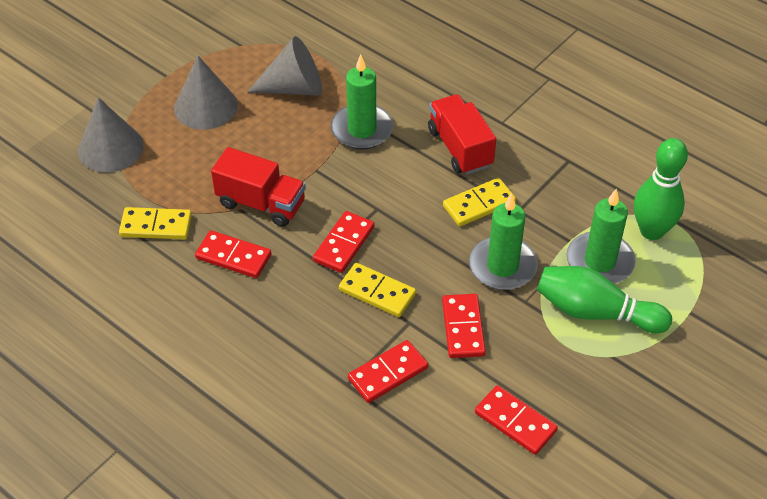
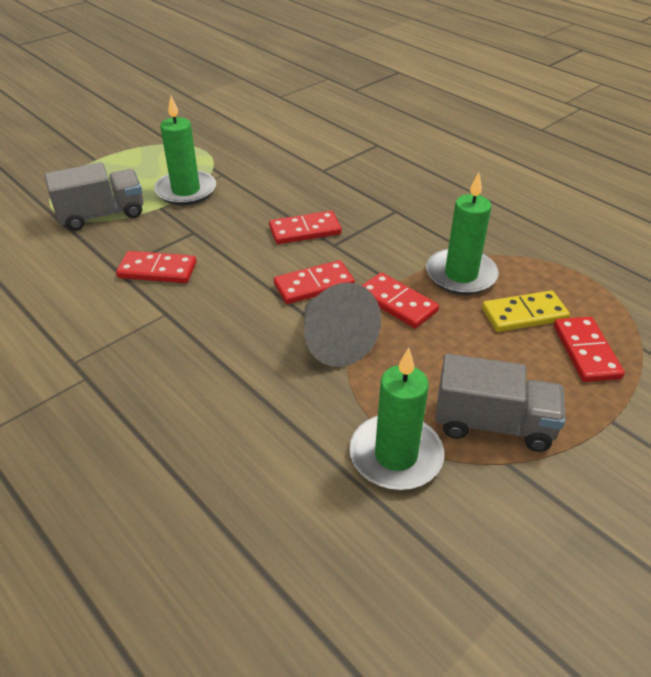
green bowling pin: [537,266,672,333] [634,138,688,240] = 2 -> none = 0
grey cone: [78,97,144,173] [174,56,238,130] [247,36,322,96] = 3 -> [304,282,381,367] = 1
grey truck: none = 0 -> [44,162,143,231] [435,354,565,452] = 2
red truck: [211,147,306,227] [428,94,496,175] = 2 -> none = 0
yellow domino: [119,207,192,239] [339,263,416,317] [443,178,516,227] = 3 -> [482,291,570,332] = 1

